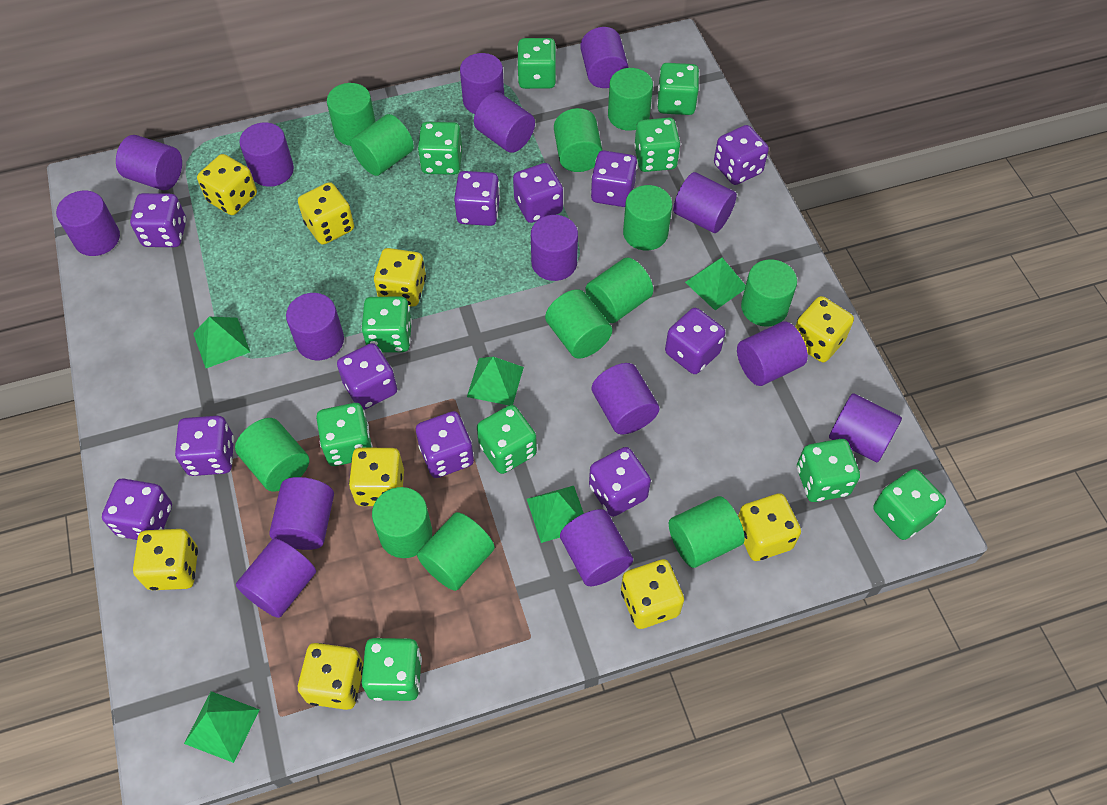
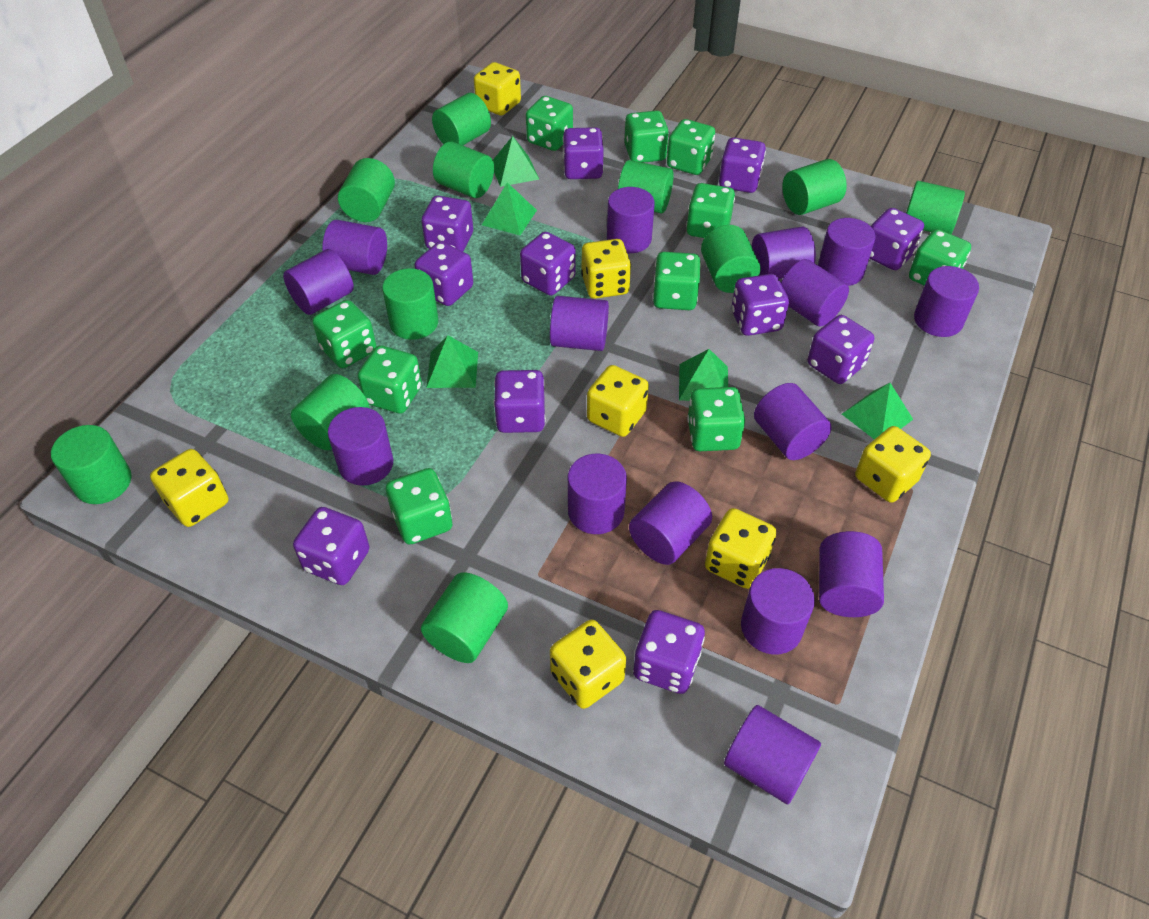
green cylinder: [235,418,309,492] [327,83,376,146] [351,114,414,176] [372,487,432,558] [417,512,495,591] [545,289,612,359] [554,108,603,172] [585,257,653,323] [608,68,653,131] [623,185,672,251] [669,496,745,568] [741,259,797,327] = 12 -> [51,425,132,504] [291,374,369,450] [338,158,395,222] [382,268,438,340] [421,572,508,663] [432,93,491,145] [433,141,494,198] [618,160,674,214] [701,225,761,293] [782,159,847,215] [906,181,965,234] = 11
yellow dice: [133,529,198,590] [197,154,257,215] [298,182,354,245] [298,643,363,710] [349,448,404,506] [374,248,426,307] [621,559,684,629] [738,493,801,561] [795,296,854,362] = 9 -> [150,449,228,527] [474,62,521,116] [550,620,626,709] [581,239,631,299] [587,365,649,437] [705,508,776,589] [855,426,931,503] = 7

